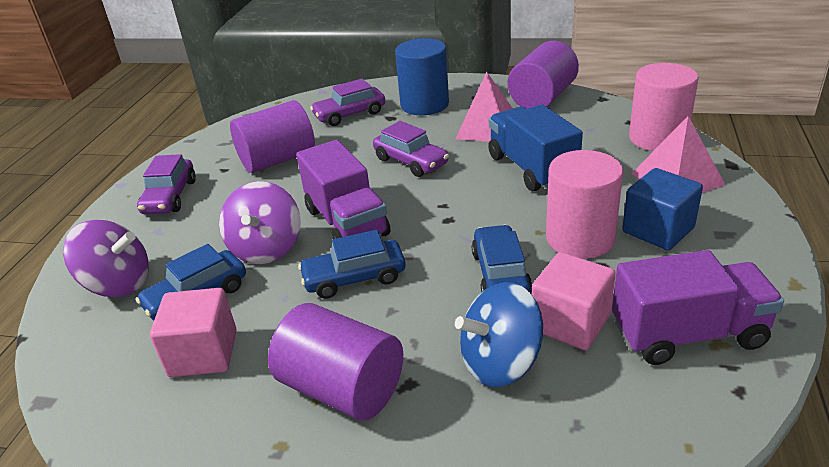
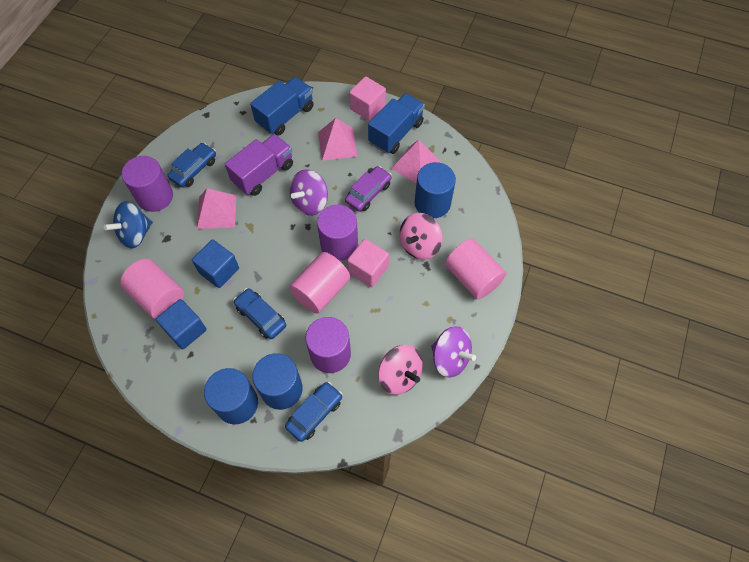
blue cube: [622,168,703,250] = 1 -> [156,299,207,350] [192,239,239,288] = 2
blue cylinder: [395,38,449,115] = 1 -> [204,368,258,425] [252,353,303,410] [415,162,456,218] = 3
blue truck: [488,105,583,191] = 1 -> [250,77,314,136] [368,93,425,154] = 2
pink cylinder: [546,150,623,259] [629,63,699,151] = 2 -> [120,259,184,319] [289,252,350,314] [445,238,506,299] = 3
pink pyramid: [456,72,513,142] [631,116,725,193] = 2 -> [197,188,237,229] [318,118,358,161] [391,140,441,183] = 3
pink spinning top: none = 0 -> [378,345,423,395] [400,213,443,260] = 2
purple car: [137,154,196,214] [310,79,385,126] [373,121,449,177] = 3 -> [345,166,392,211] = 1
purple truck: [296,140,390,239] [612,250,784,365] = 2 -> [225,134,293,196] = 1

